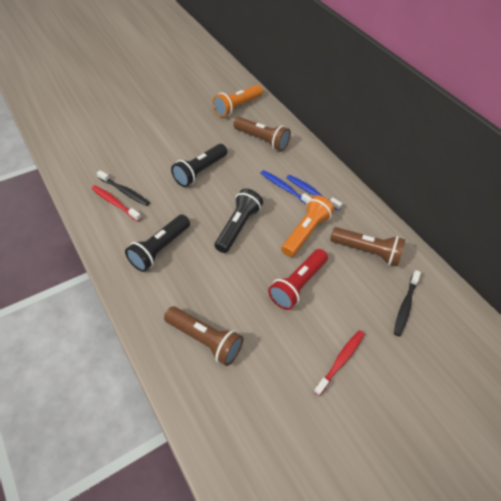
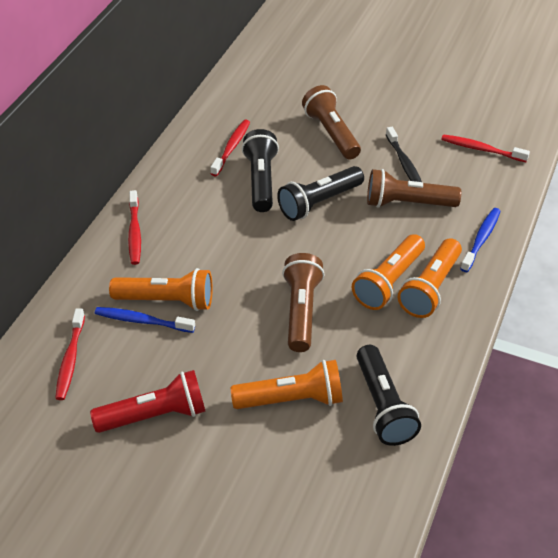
black toothbrush: [97,170,150,206] [394,270,421,337] = 2 -> [386,127,422,182] = 1
orange flashlight: [213,85,263,117] [281,195,334,257] = 2 -> [109,268,213,311] [230,360,343,409] [352,234,425,310] [398,238,462,318] = 4
red toothbrush: [92,185,141,222] [313,330,365,396] = 2 -> [55,308,85,400] [128,190,141,265] [210,120,250,176] [441,134,530,162] = 4

